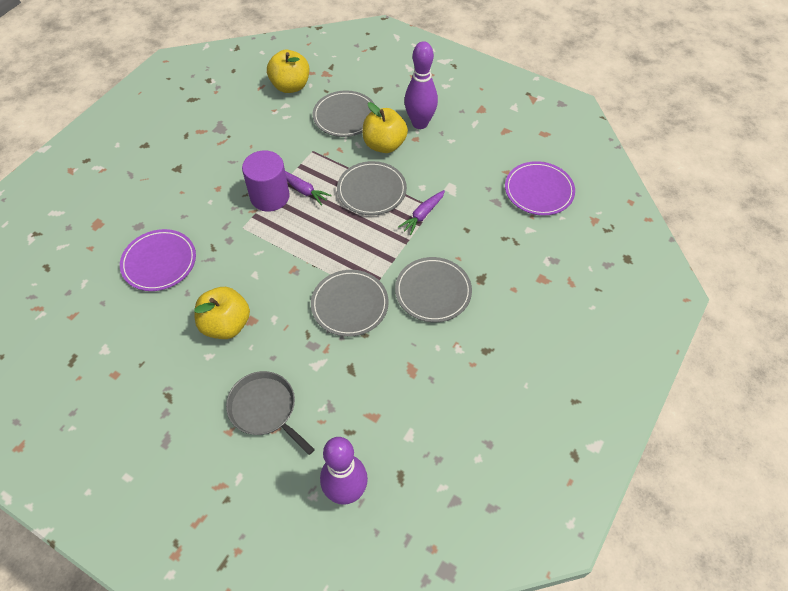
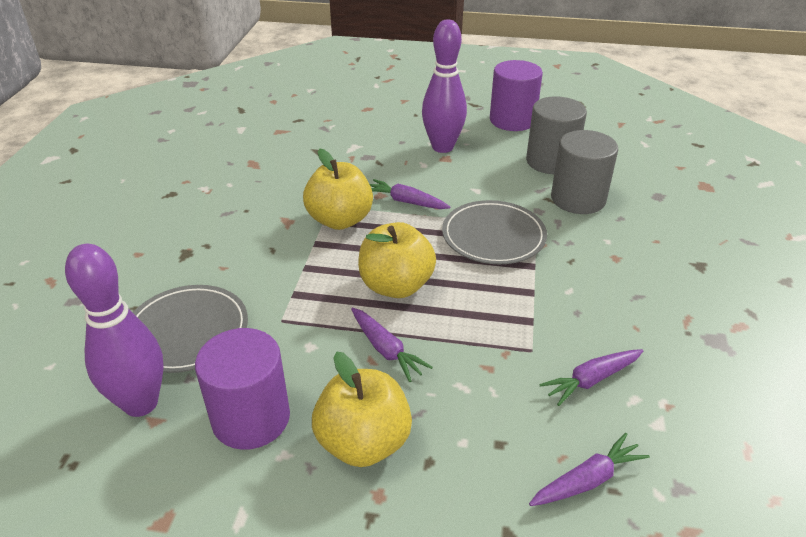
grey cylinder: none = 0 -> [526,96,587,174] [551,130,618,214] = 2
grey pan: [226,371,315,455] = 1 -> none = 0
grey plate: [311,270,389,337] [313,90,374,137] [337,161,407,215] [395,257,472,322] = 4 -> [133,285,248,373] [442,200,547,264] = 2
purple carrot: [285,171,332,206] [398,190,445,235] = 2 -> [351,308,433,382] [370,179,450,209] [529,433,650,506] [539,349,643,406] = 4
purple cylinder: [242,151,290,211] = 1 -> [195,328,290,450] [490,60,543,131] = 2
purple plate: [120,229,196,291] [505,161,575,216] = 2 -> none = 0

